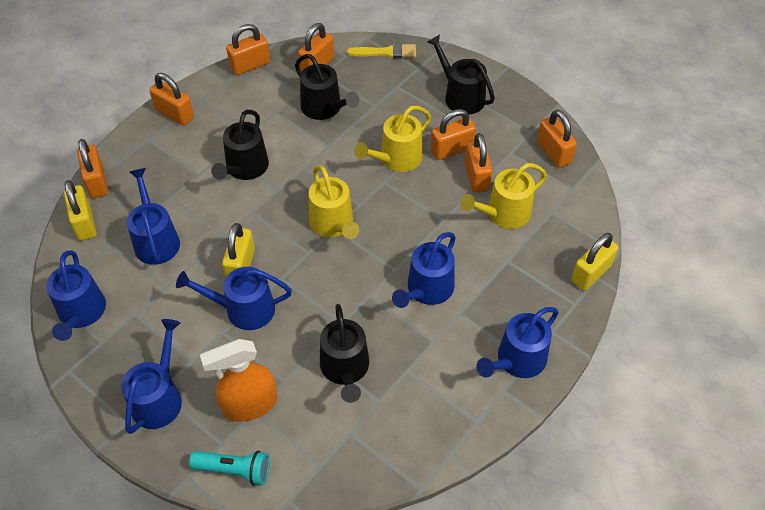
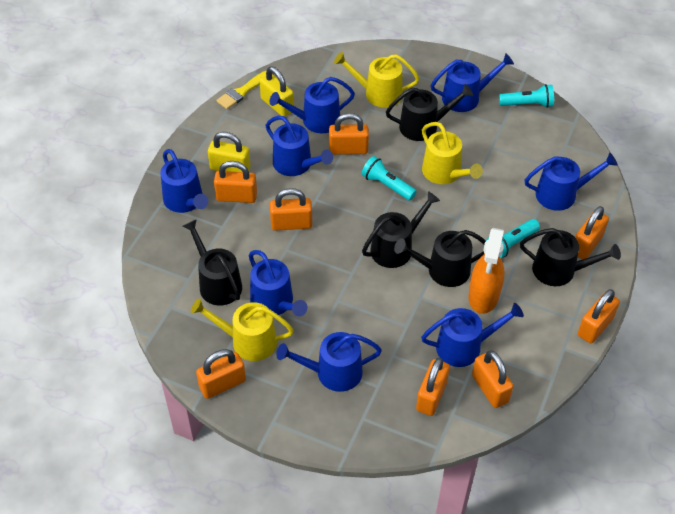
black watering can: [211,110,269,180] [295,54,360,120] [320,304,369,403] [427,34,495,114] = 4 -> [183,219,242,306] [362,191,440,268] [386,84,473,141] [394,230,486,287] [520,228,621,286] = 5
blue watering can: [46,250,106,341] [121,319,182,434] [127,168,180,265] [176,267,292,330] [392,232,456,308] [476,307,559,378] = 6 -> [160,149,208,213] [249,250,308,316] [265,116,333,176] [270,77,355,133] [276,332,382,392] [421,303,524,367] [431,53,514,112] [525,153,618,211] = 8
orange padlock: [77,139,108,198] [149,73,194,126] [226,24,270,75] [298,23,334,72] [430,109,476,160] [464,133,492,193] [537,110,577,168] = 7 -> [196,349,246,399] [214,161,257,203] [270,188,312,231] [329,113,369,155] [416,358,450,416] [472,350,513,408] [575,206,609,260] [578,289,620,343] = 8
turquoise flashlight: [189,451,270,486] = 1 -> [361,156,417,200] [486,219,540,258] [499,84,554,108] = 3
yellow padlock: [64,180,96,241] [222,223,255,278] [571,233,618,290] = 3 -> [208,132,250,172] [260,67,294,116] = 2

